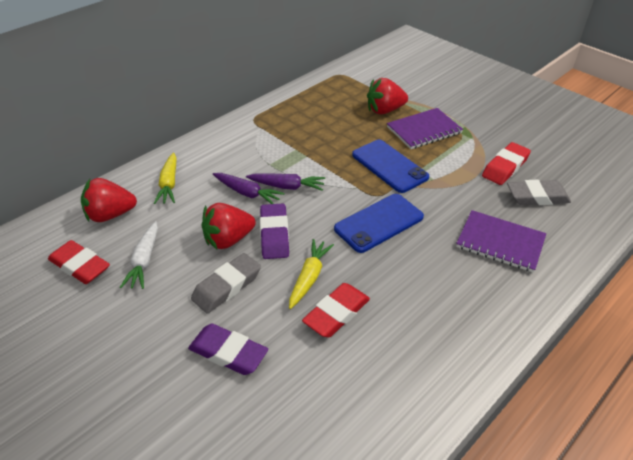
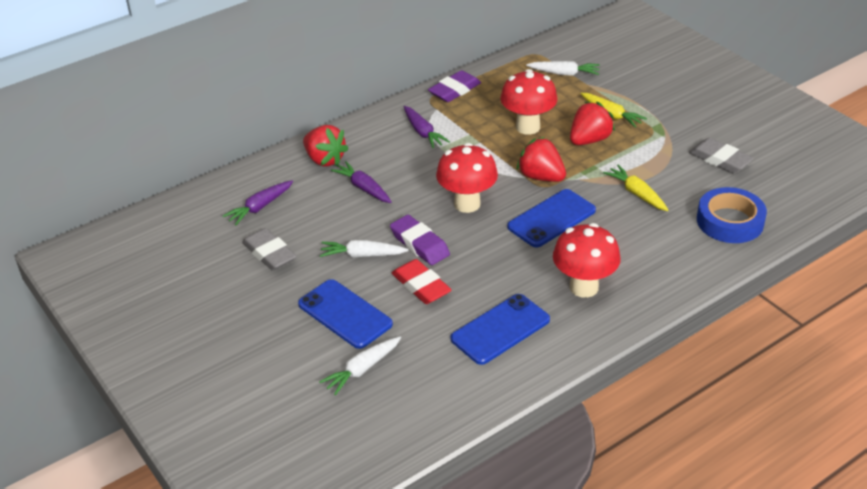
blue phone: [334,194,424,253] [352,140,429,193] = 2 -> [298,279,393,349] [450,294,550,365] [507,189,596,248] = 3
blue tape: none = 0 -> [697,187,767,243] = 1
purple carrot: [213,173,284,204] [246,173,325,191] = 2 -> [223,180,293,225] [331,161,392,203] [404,106,450,148] = 3
purple notebook: [387,108,463,149] [456,210,546,272] = 2 -> none = 0
red eraser: [48,240,110,284] [302,283,370,337] [482,142,531,185] = 3 -> [392,259,452,304] = 1
red mushroom: none = 0 -> [436,143,498,213] [501,69,557,134] [553,223,620,298] = 3
white carrot: [120,221,158,289] = 1 -> [319,337,401,395] [320,240,409,258] [526,61,600,76] = 3

